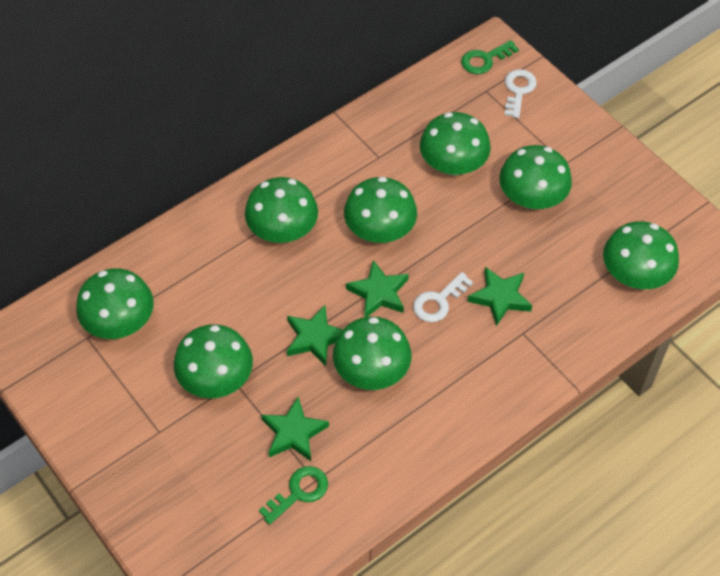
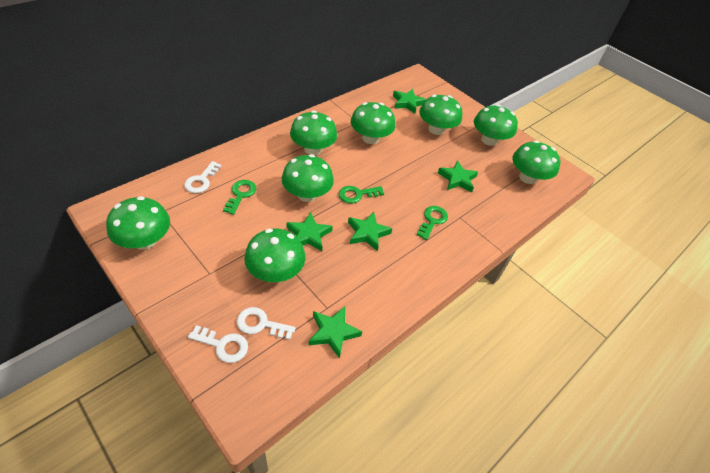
green key: [259,466,328,525] [461,40,519,74] = 2 -> [223,180,256,215] [338,186,384,204] [417,206,448,240] = 3
green star: [261,397,329,461] [287,305,343,366] [346,260,409,317] [468,267,532,326] = 4 -> [286,212,333,251] [308,307,362,359] [348,212,392,251] [393,89,426,114] [438,160,478,193] = 5
white key: [413,272,473,322] [504,69,537,118] = 2 -> [184,161,221,193] [188,325,248,363] [237,307,296,340] = 3

